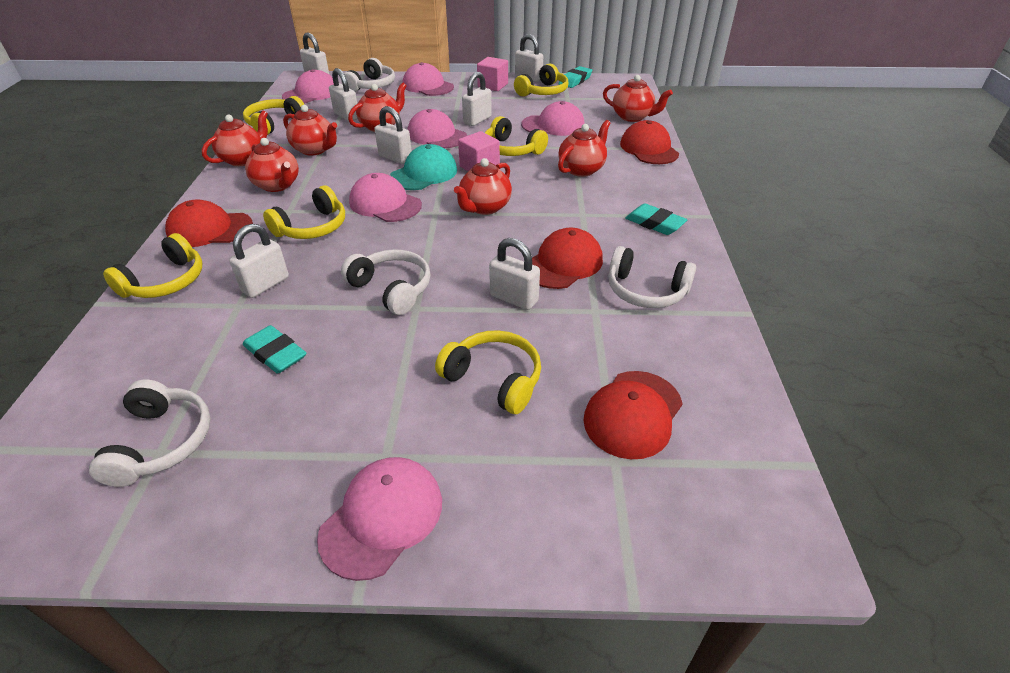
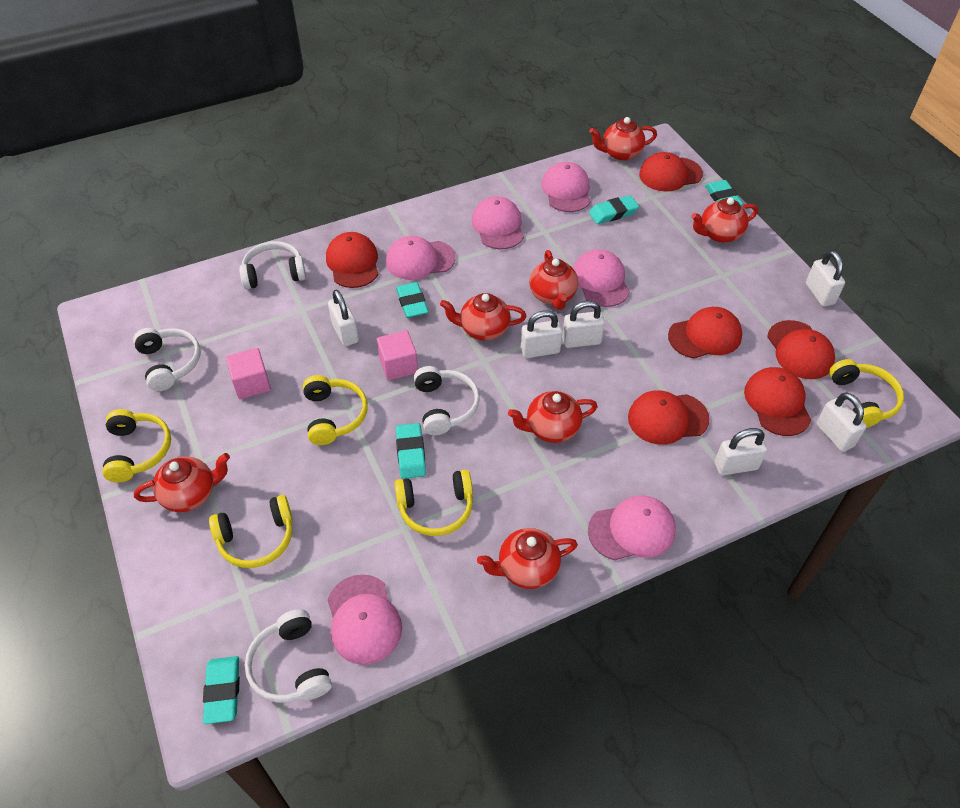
red cap: [165,199,253,247] [532,227,603,289] [583,371,683,459] [620,120,679,164] = 4 -> [326,232,379,288] [628,390,710,445] [639,152,703,192] [668,307,742,359] [744,367,811,436] [767,320,835,379] = 6
turquoise cap: [390,144,457,190] = 1 -> none = 0
turquoise eraser: [243,325,306,374] [559,66,592,88] [625,204,687,235] = 3 -> [203,656,240,724] [396,282,429,318] [396,423,426,479] [589,195,639,224] [705,180,743,206] = 5
white padlock: [229,224,289,298] [300,33,329,74] [329,68,358,122] [375,106,412,164] [462,72,492,126] [489,238,540,310] [515,34,543,82] = 7 -> [328,290,359,346] [521,310,563,358] [562,301,605,348] [715,428,768,475] [806,250,845,307] [816,393,866,452] = 6
yellow headphones: [103,233,202,298] [243,96,305,134] [263,185,345,239] [435,330,541,414] [485,116,548,156] [514,63,568,97] = 6 -> [102,409,171,482] [209,495,293,568] [303,375,368,445] [394,470,473,536] [829,359,904,428] = 5

